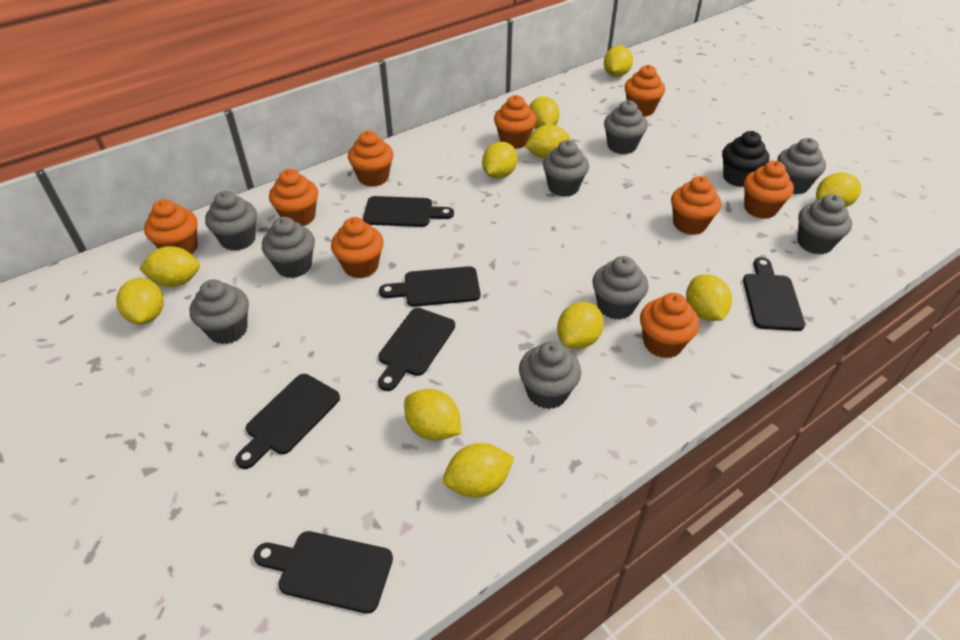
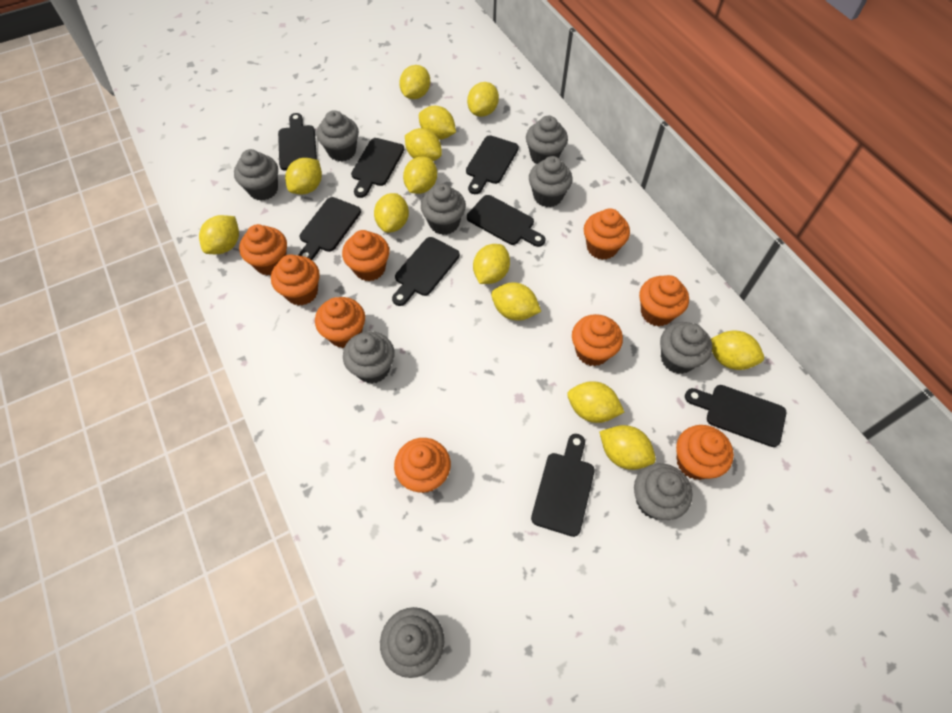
black cupcake: [722,131,769,187] = 1 -> none = 0
black cutting board: [235,374,340,469] [254,531,393,614] [363,196,454,227] [378,308,455,391] [379,266,480,307] [743,257,805,331] = 6 -> [278,113,317,170] [298,197,361,260] [351,138,404,198] [392,237,460,306] [466,135,519,194] [467,195,545,247] [531,434,595,537] [685,385,786,447] = 8
yellow lemon: [116,278,164,324] [139,246,200,287] [404,389,461,441] [443,443,514,498] [482,142,518,179] [525,124,570,159] [530,96,560,129] [557,302,604,349] [604,46,633,77] [686,274,732,321] [816,172,861,207] = 11 -> [199,215,239,254] [285,158,322,194] [374,193,409,233] [399,65,430,99] [403,156,437,194] [405,128,442,161] [419,106,456,140] [467,82,499,117] [473,244,510,284] [491,282,541,321] [567,381,624,423] [600,425,656,470] [711,331,764,370] = 13

